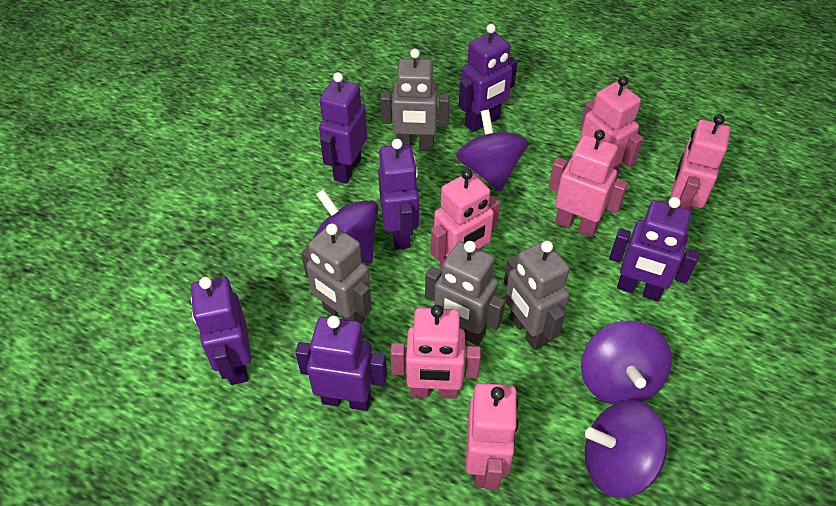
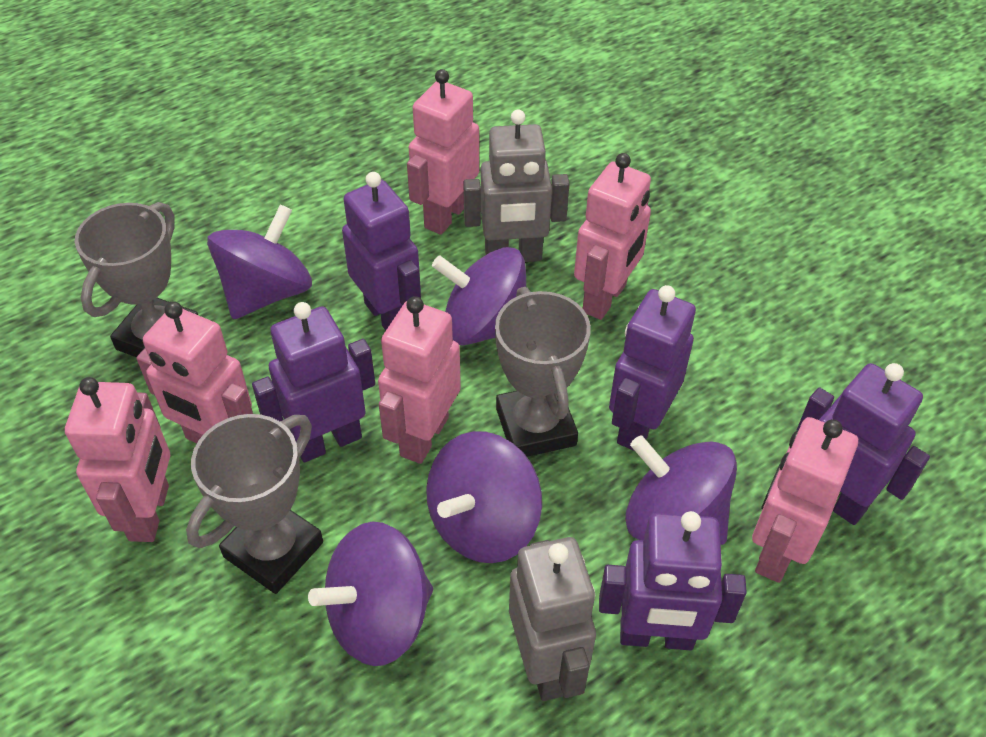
grey robot: [301,223,372,324] [380,49,450,151] [425,241,505,346] [504,241,570,350] = 4 -> [463,109,569,262] [509,537,596,701] = 2
grey trophy: none = 0 -> [75,202,198,357] [186,414,323,594] [495,287,591,457] = 3
purple robot: [191,277,251,385] [295,316,387,411] [319,72,367,184] [378,139,419,250] [459,24,518,132] [609,197,699,302] = 6 -> [252,302,375,462] [342,172,421,330] [599,511,747,650] [609,285,696,451] [796,363,930,525] = 5
purple spinning top: [314,189,378,264] [456,110,528,191] [581,321,672,405] [585,400,668,498] = 4 -> [207,204,312,319] [308,521,433,666] [426,431,542,563] [432,247,526,346] [625,435,737,545] = 5

